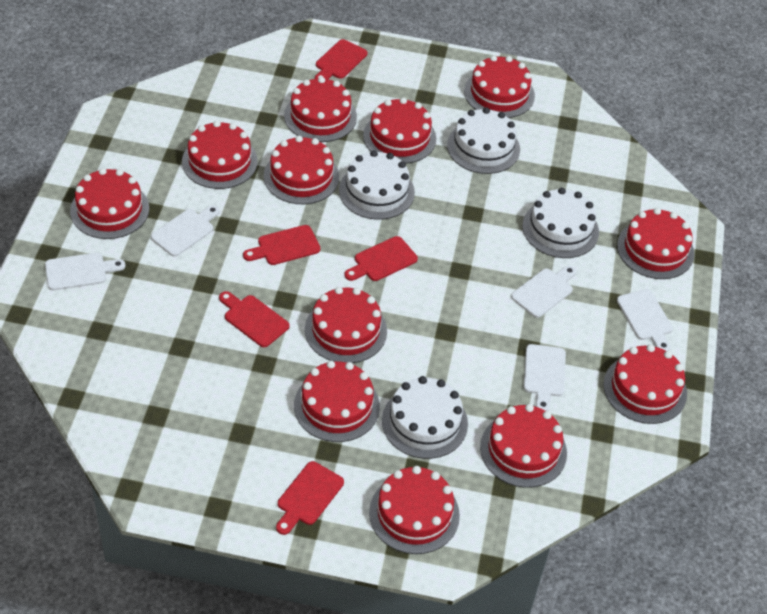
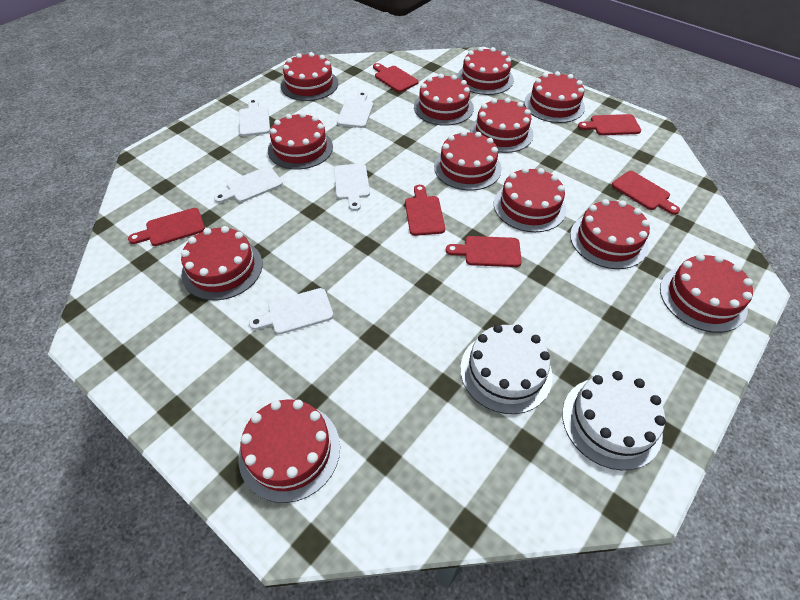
red cutting board: [219,291,290,347] [243,225,320,265] [276,461,344,535] [315,39,367,79] [344,236,418,281] = 5 -> [128,208,205,246] [373,63,418,92] [405,185,445,236] [446,236,522,267] [578,114,641,135] [612,171,680,215] = 6
white cake: [339,150,415,220] [382,376,468,459] [447,107,520,174] [522,188,599,258] = 4 -> [460,324,553,414] [562,371,666,470] = 2

